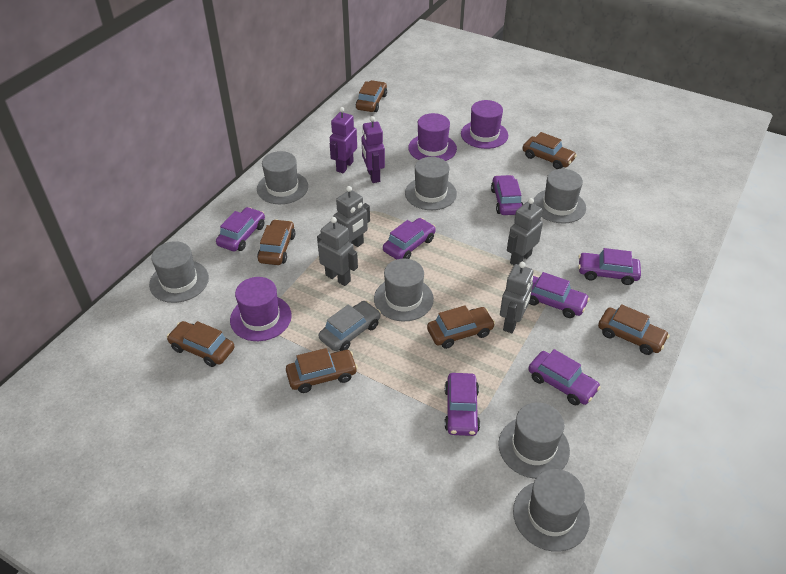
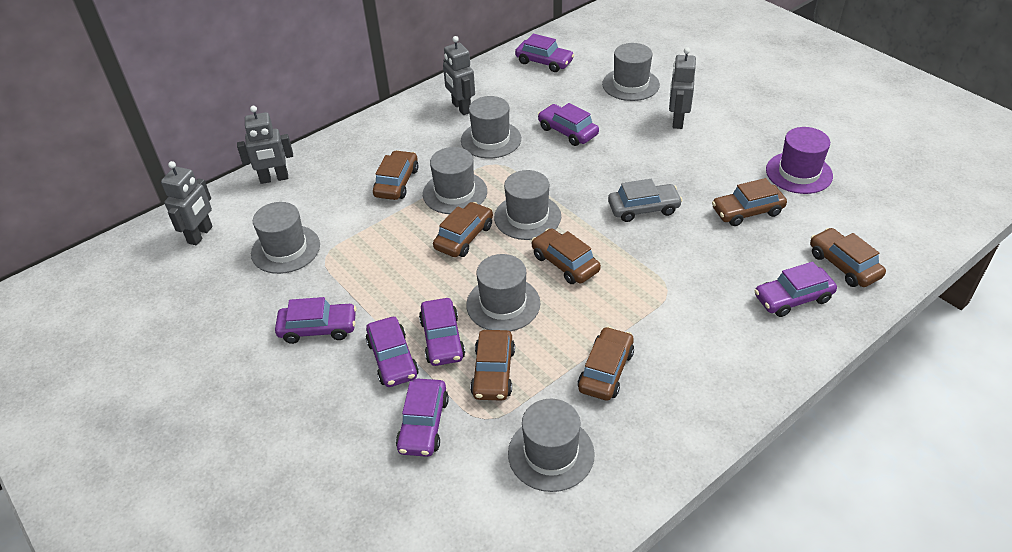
purple hat: [230,277,292,341] [408,113,457,161] [461,100,508,149] = 3 -> [766,127,833,194] = 1
purple robot: [330,107,357,173] [361,116,385,183] = 2 -> none = 0

